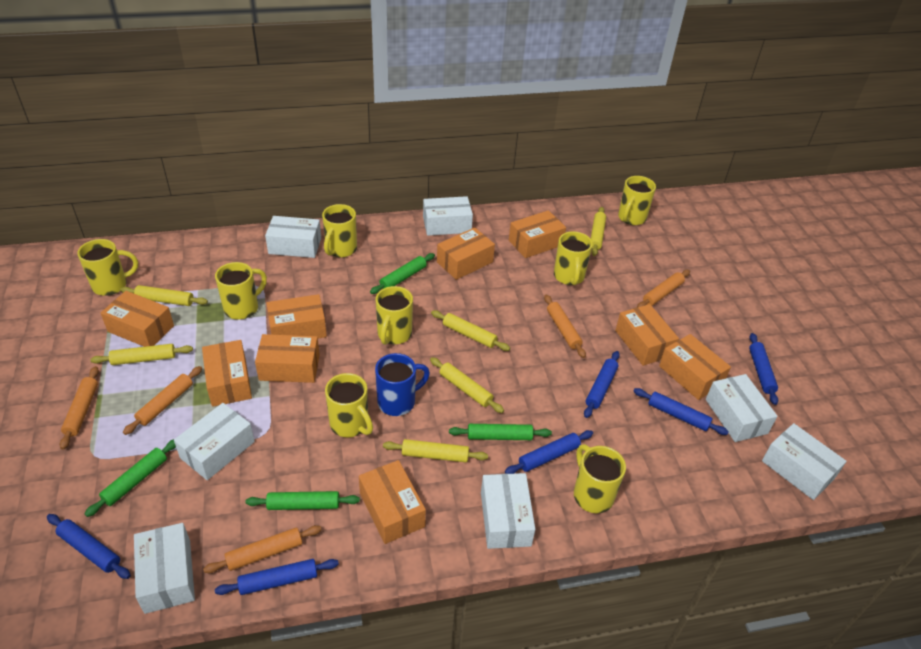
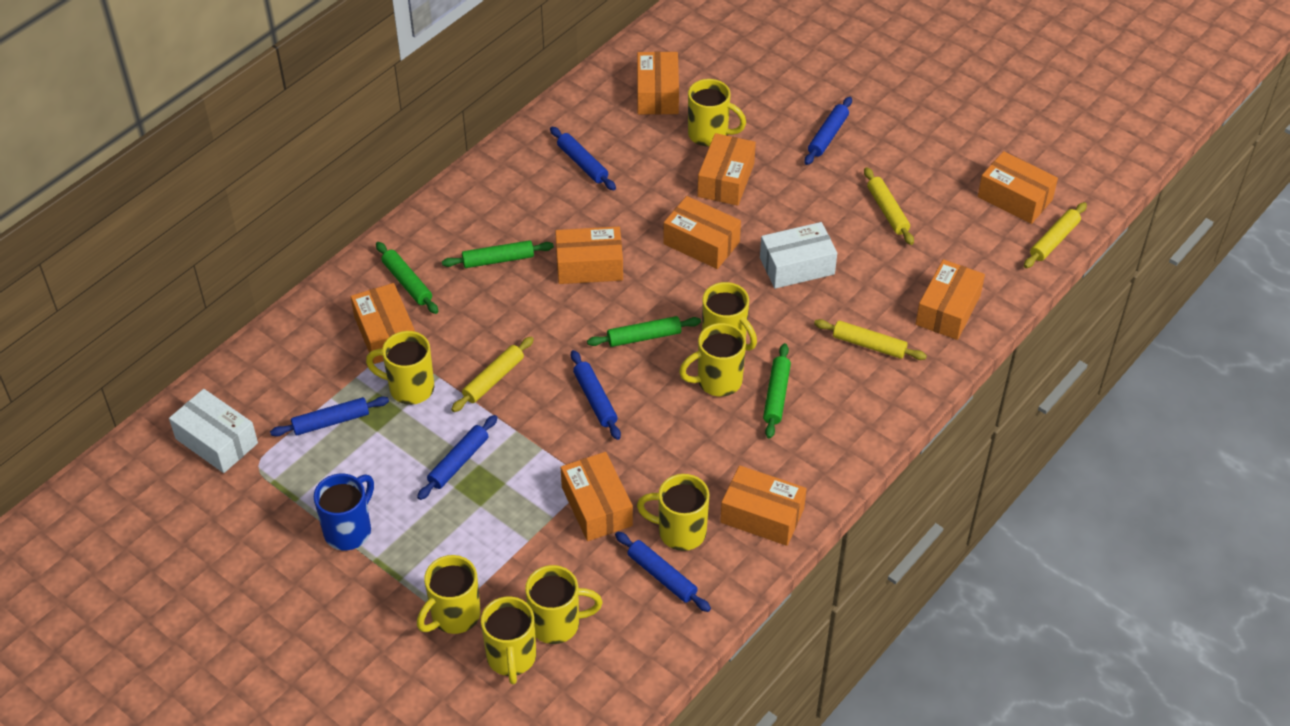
orange rolling pin: [60,366,99,450] [123,366,202,435] [203,525,322,573] [544,295,586,358] [637,270,690,308] = 5 -> none = 0
white box: [134,523,195,614] [174,403,255,480] [265,216,321,258] [423,196,473,236] [481,473,535,549] [706,374,778,442] [762,423,847,500] = 7 -> [169,389,258,473] [760,222,837,289] = 2
yellow rolling pin: [90,344,193,365] [120,285,208,306] [383,439,488,462] [430,357,504,413] [431,310,510,351] [591,207,606,256] = 6 -> [451,337,534,412] [814,319,927,360] [864,167,914,245] [1024,202,1087,268] = 4

